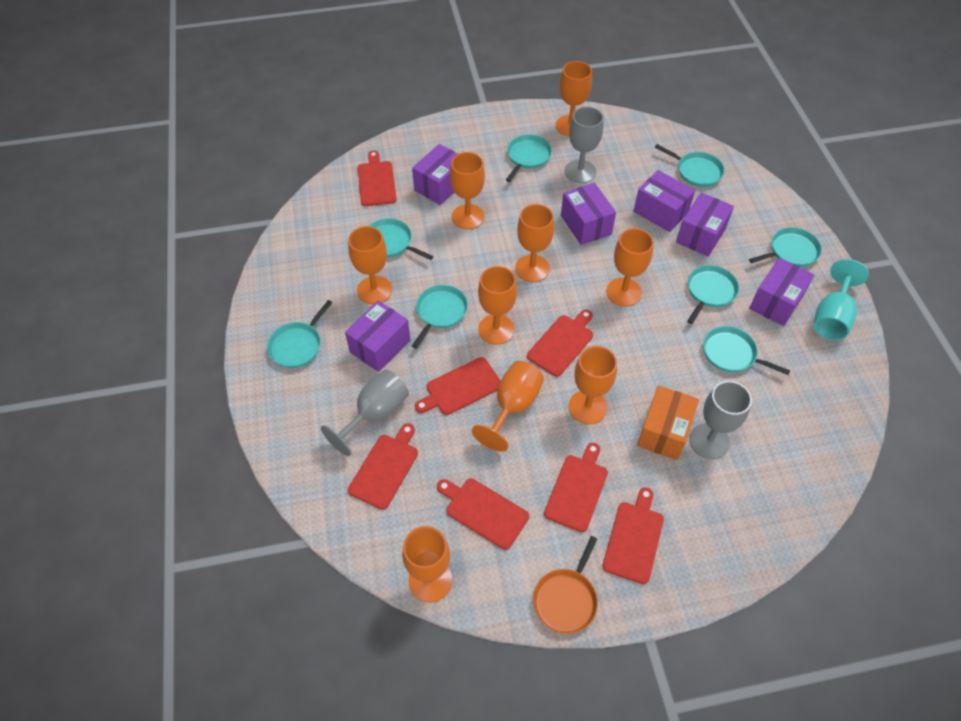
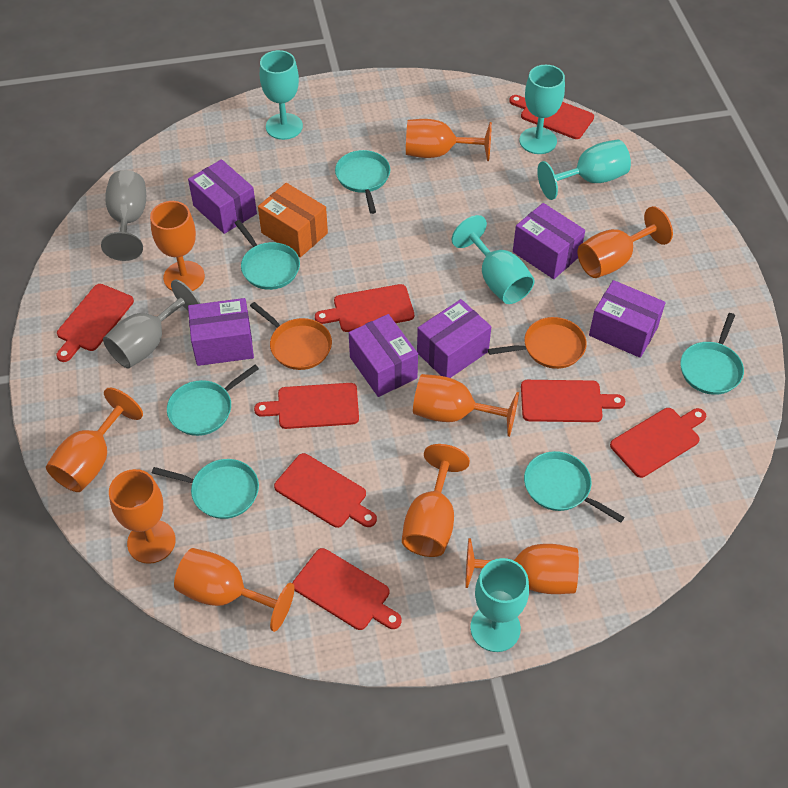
grey goblet: [321,370,409,456] [565,107,603,183] [689,381,752,459] = 3 -> [101,170,146,261] [103,280,200,369] = 2
orange pan: [533,536,598,634] = 1 -> [250,302,332,370] [488,317,587,369] = 2
red cutting board: [348,423,418,510] [358,151,397,206] [415,357,501,415] [437,479,529,550] [527,310,593,377] [544,443,608,532] [602,487,664,584] = 7 -> [56,284,134,362] [254,383,359,429] [274,453,377,528] [293,548,402,630] [315,284,414,332] [509,95,594,139] [521,380,625,422] [610,408,706,478] = 8
turquoise goblet: [813,259,869,340] = 1 -> [260,50,303,140] [452,215,535,304] [470,558,529,652] [519,65,565,154] [537,140,631,200] = 5
turquoise pan: [267,300,333,368] [369,218,433,260] [412,285,468,348] [506,134,552,182] [655,144,725,187] [687,265,739,324] [703,326,790,375] [749,227,822,267] = 8 -> [152,459,259,519] [167,365,259,436] [235,220,300,290] [335,150,390,214] [524,451,625,523] [680,313,744,395] = 6

